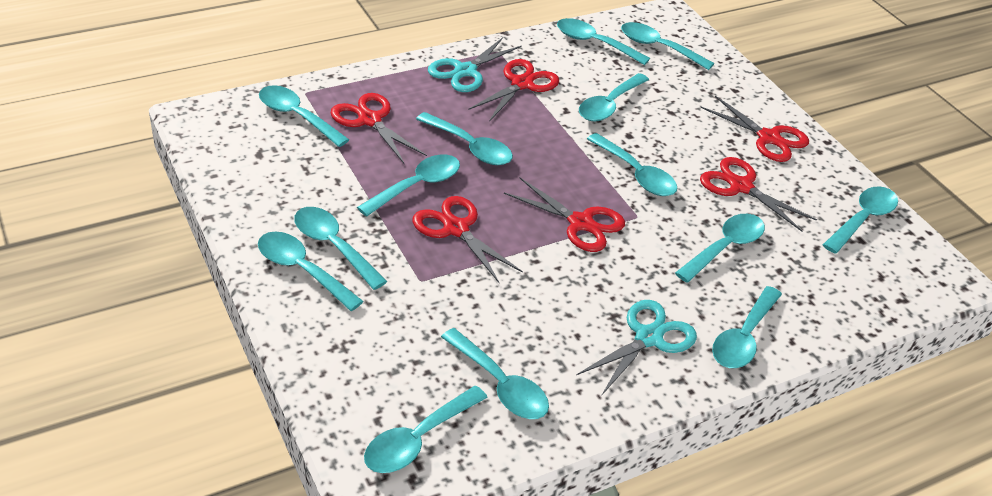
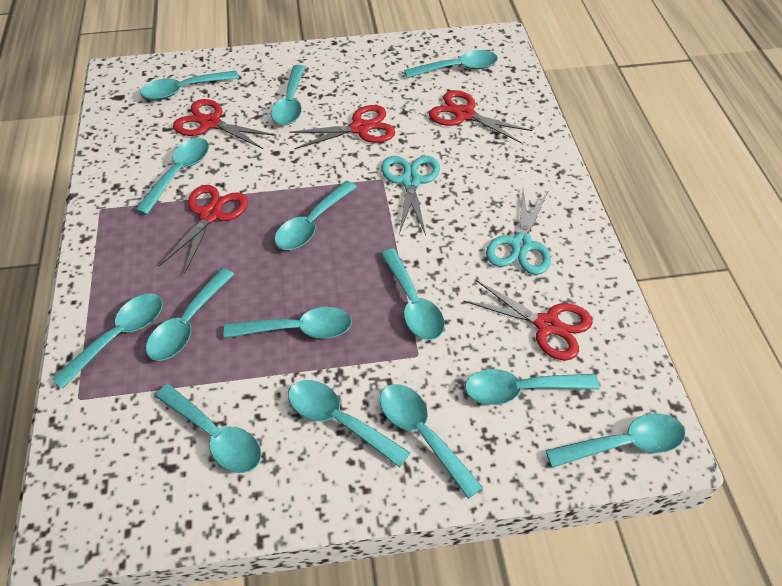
red scissors: [331,93,427,164] [412,196,523,283] [468,59,559,122] [504,178,625,252] [700,96,809,162] [700,157,817,232] = 6 -> [159,185,248,275] [173,99,276,149] [289,105,395,149] [429,90,532,144] [463,280,593,361] = 5

